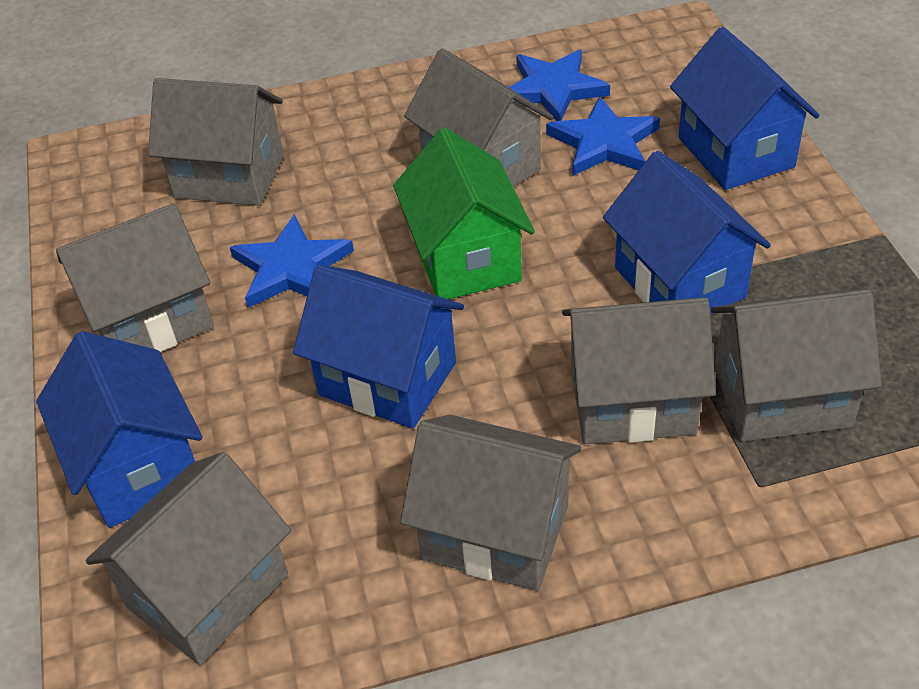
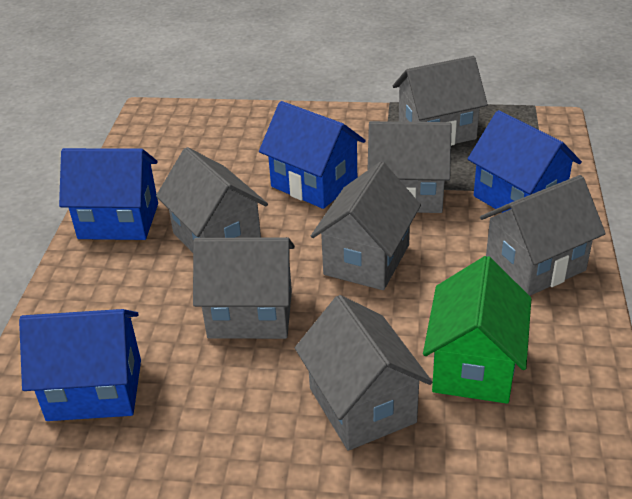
blue star: [230,214,354,308] [509,50,610,121] [546,96,660,176] = 3 -> none = 0

